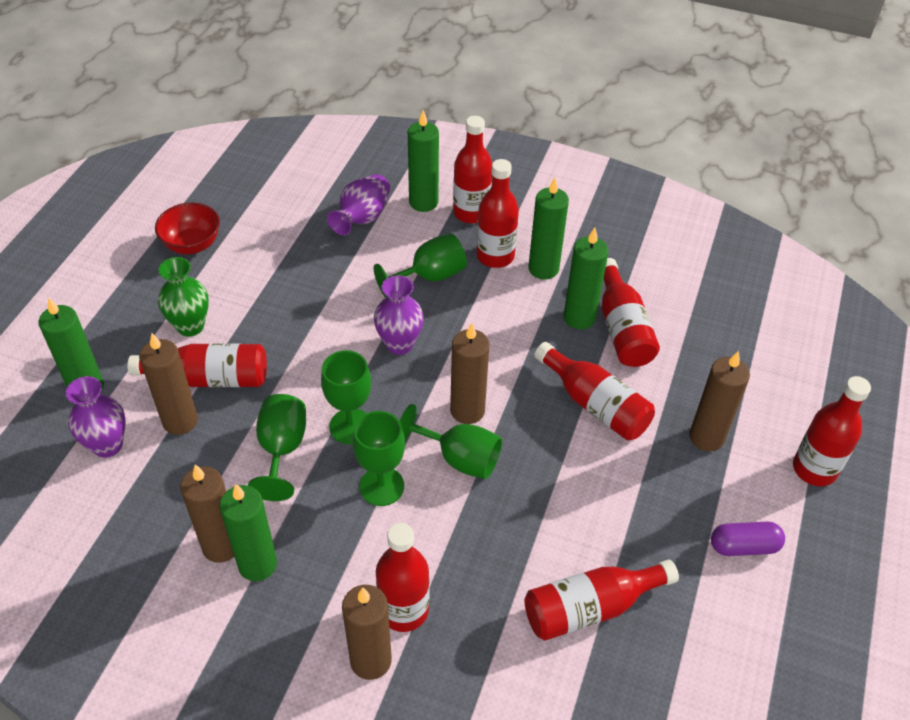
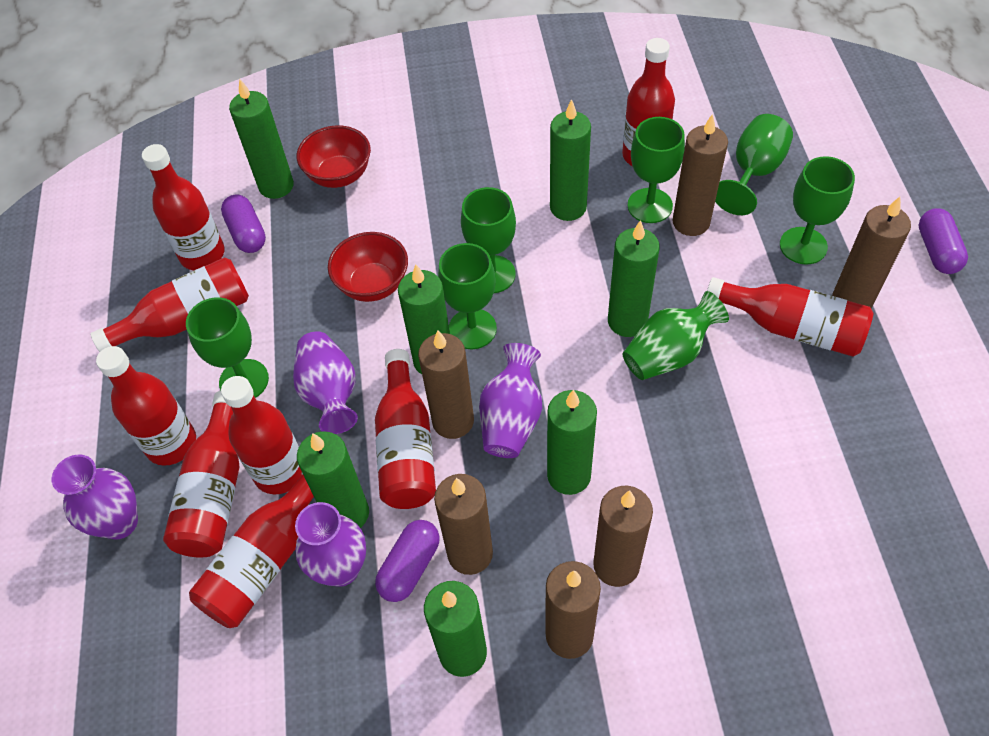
brown candle: [139,333,198,435] [180,464,234,563] [342,585,392,680] [450,323,490,424] [689,351,750,452] = 5 -> [418,330,474,439] [434,474,493,575] [546,561,601,659] [593,486,653,587] [673,114,728,236] [832,197,911,308] = 6
green candle: [39,297,104,392] [220,484,277,581] [408,110,439,212] [528,178,569,280] [564,227,609,330] = 5 -> [229,79,294,199] [297,431,369,528] [398,265,450,374] [424,581,487,677] [547,390,597,495] [550,99,591,221] [608,220,660,337] = 7
green goblet: [248,394,306,501] [321,350,371,444] [353,411,405,506] [374,233,467,298] [400,404,502,479] = 5 -> [186,297,269,398] [438,243,497,349] [461,187,516,293] [627,117,685,223] [715,114,793,215] [780,156,855,265] = 6
purple capsule: [711,522,785,556] = 1 -> [221,195,266,253] [375,520,440,602] [919,208,968,274] = 3
purple vase: [66,376,125,458] [327,174,390,235] [374,275,424,355] = 3 -> [51,454,138,540] [293,331,358,434] [295,502,366,587] [479,343,542,458] = 4
red bottle: [127,343,267,387] [376,523,429,632] [453,116,492,223] [477,159,519,268] [525,560,679,641] [534,342,655,441] [602,258,660,367] [793,376,871,486] = 8 -> [91,257,249,352] [96,346,196,466] [142,144,225,270] [163,391,239,558] [189,473,314,628] [221,376,302,495] [375,349,436,509] [622,38,675,166] [707,277,873,357] = 9
red bowl: [155,203,220,254] = 1 -> [297,125,371,188] [328,232,408,302] = 2

